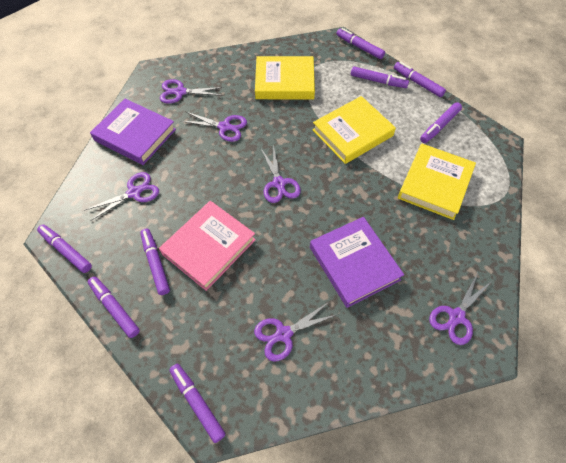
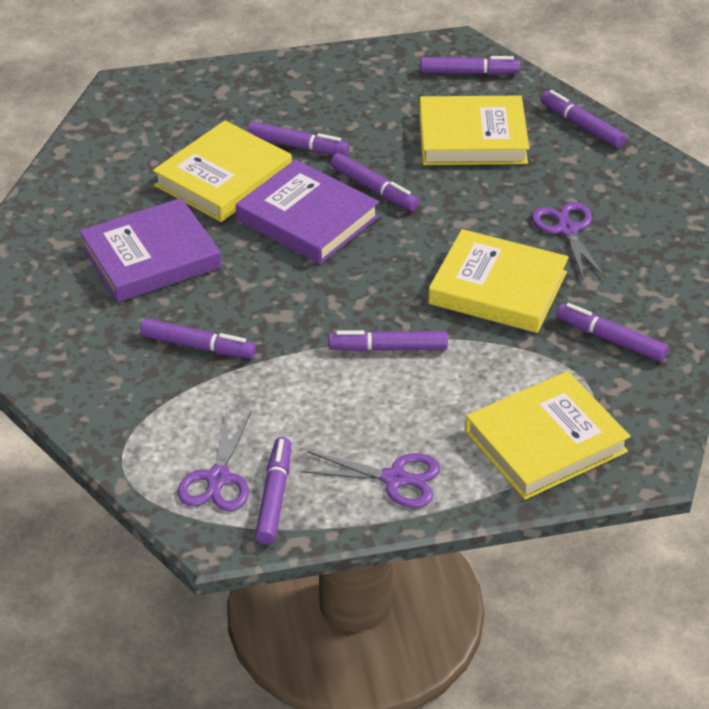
pink book: [159,201,256,291] = 1 -> none = 0
purple scissors: [85,172,159,221] [160,79,223,104] [180,112,247,142] [254,301,338,362] [261,145,301,203] [429,273,492,345] = 6 -> [177,410,251,511] [301,451,440,508] [532,202,606,281] = 3
yellow book: [255,56,315,100] [313,96,396,164] [398,144,476,220] = 3 -> [153,120,292,222] [419,96,529,165] [428,229,569,333] [465,371,630,500] = 4

